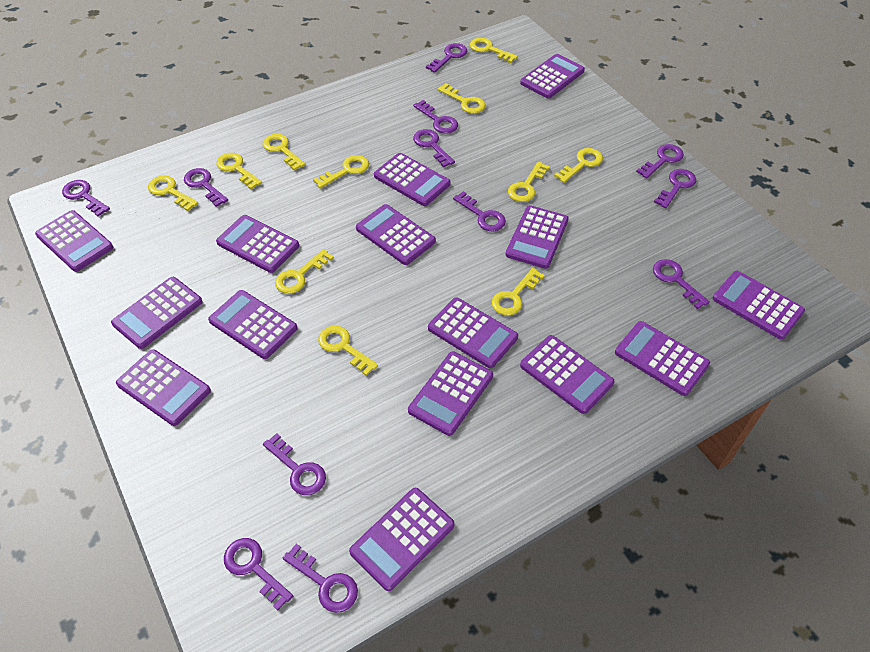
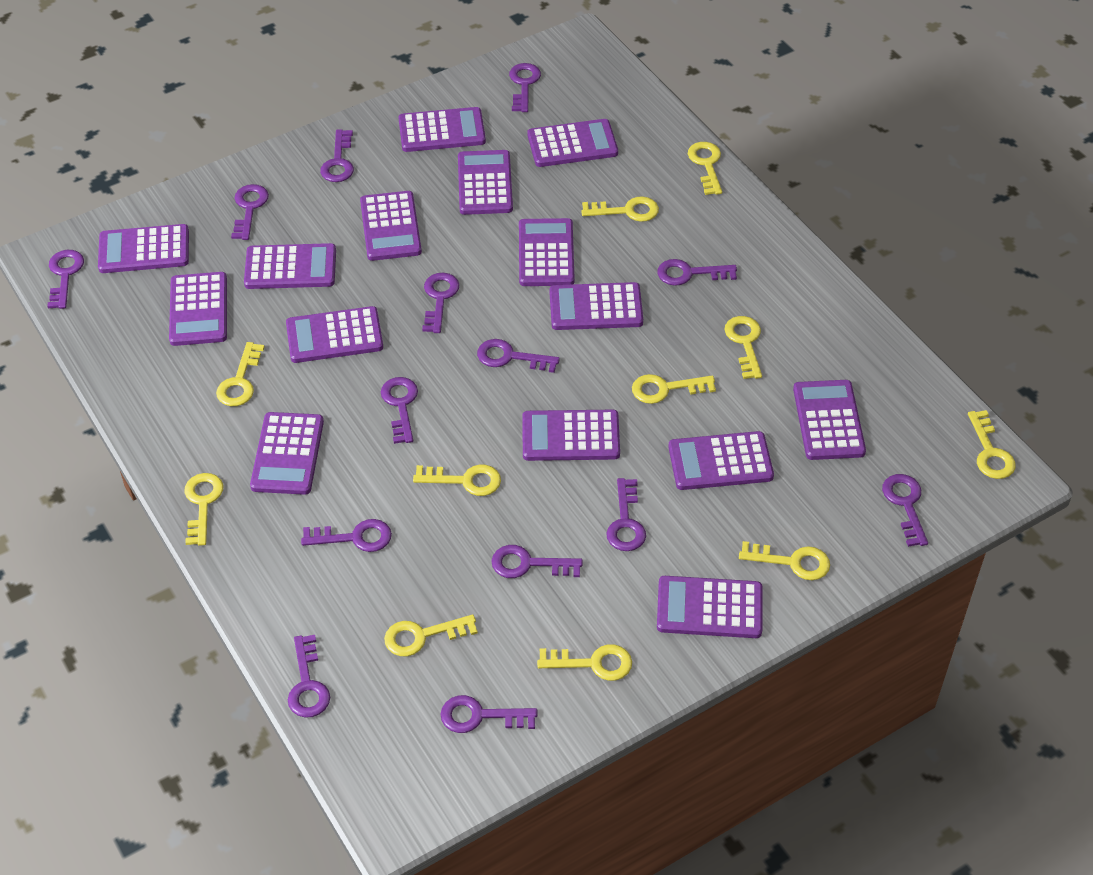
purple key: [62,180,110,217] [184,168,228,207] [224,538,293,610] [263,433,326,495] [282,544,358,613] [413,100,458,134] [413,129,455,167] [426,43,467,73] [453,191,506,231] [636,144,684,179] [653,259,710,309] [654,169,696,208] = 12 -> [47,250,84,309] [231,184,269,240] [288,635,330,718] [301,519,392,552] [320,129,354,182] [381,377,418,444] [422,273,459,333] [440,695,537,733] [477,339,560,373] [491,545,583,578] [509,63,541,112] [606,478,646,551] [657,259,737,286] [882,474,928,547] = 14

